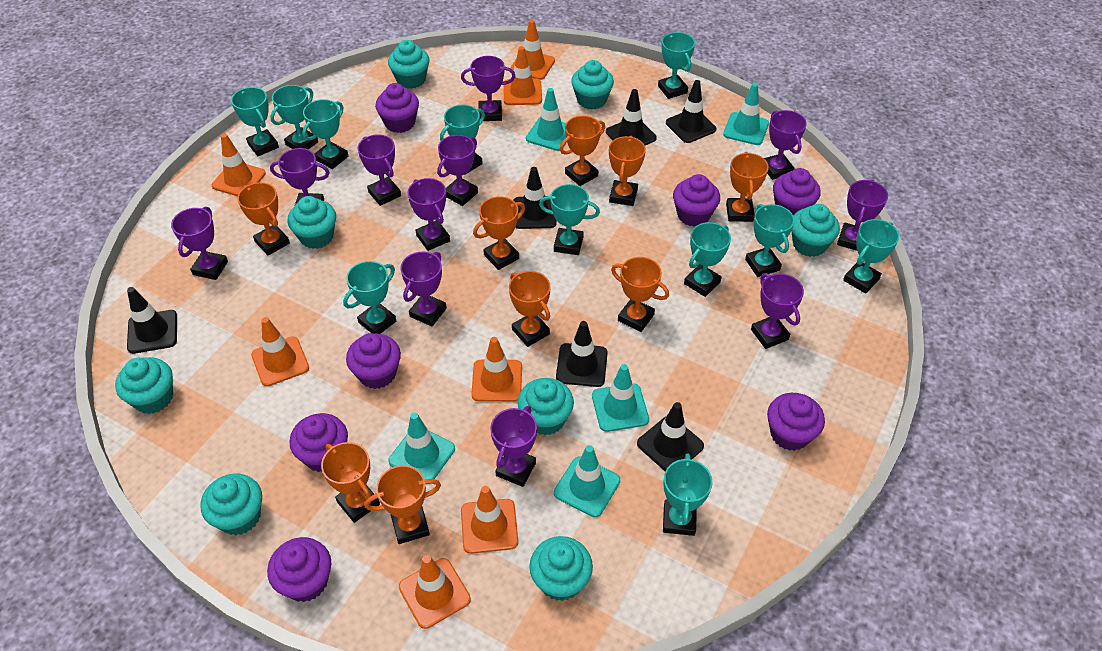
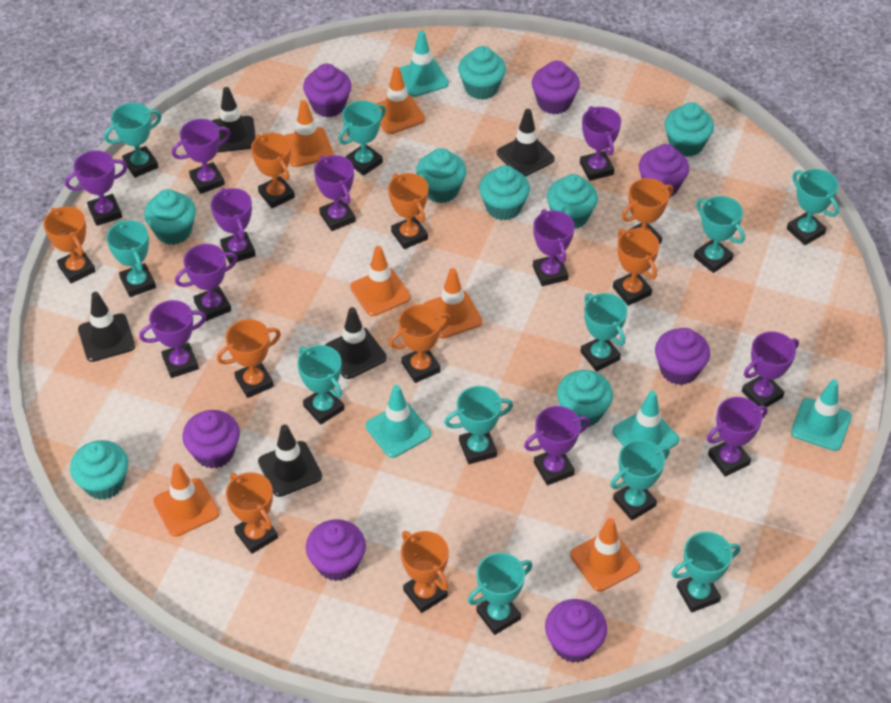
black traffic cone: [127,287,177,354] [513,167,557,229] [556,321,608,387] [606,89,657,145] [637,402,704,471] [666,80,716,143] = 6 -> [78,292,135,362] [212,87,256,152] [258,424,322,497] [325,307,387,379] [497,109,555,177] = 5
orange traffic cone: [212,133,266,196] [251,317,309,387] [399,555,471,629] [461,486,518,554] [471,337,522,402] [504,46,542,105] [510,20,555,80] = 7 -> [153,464,219,537] [284,100,334,167] [350,246,411,316] [375,67,425,134] [423,268,483,339] [570,518,640,592] = 6
turquoise traffic cone: [388,412,455,479] [526,88,567,151] [554,445,620,517] [592,364,649,432] [723,83,769,145] = 5 -> [366,385,431,458] [399,30,449,97] [612,391,679,453] [791,379,852,451] = 4

